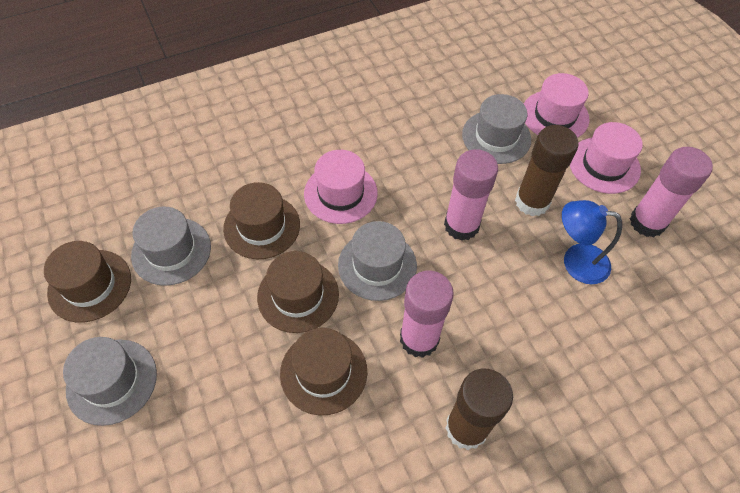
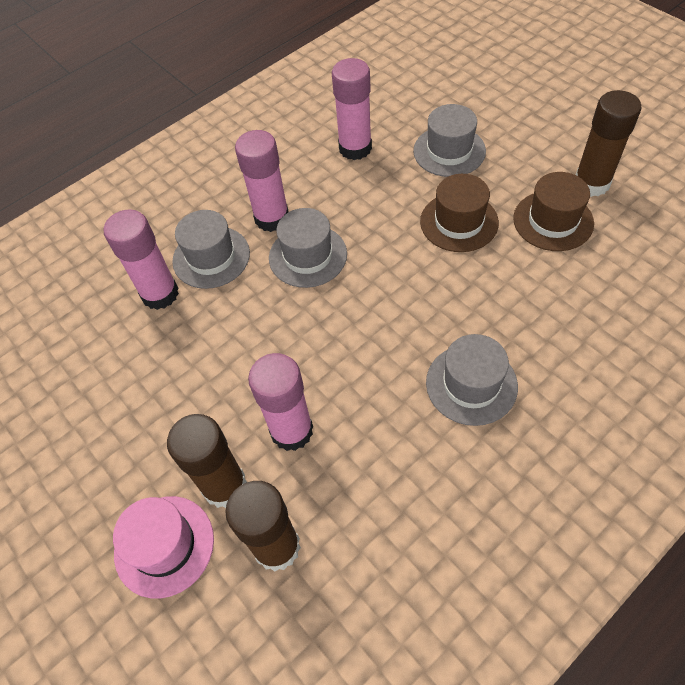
blue lamp: [562,200,622,284] = 1 -> none = 0
brown glue stick: [445,369,513,450] [515,125,578,216] = 2 -> [167,414,247,508] [225,481,301,572] [576,90,642,197] = 3
brown hat: [44,241,131,322] [223,182,300,259] [257,251,339,333] [280,328,367,415] = 4 -> [420,174,499,252] [513,172,594,251] = 2
pink glue stick: [400,271,454,358] [444,149,498,241] [630,147,713,237] = 3 -> [104,210,179,310] [235,130,289,232] [248,353,313,451] [332,58,372,160] = 4
pink hat: [304,150,378,224] [524,73,590,138] [570,122,643,194] = 3 -> [113,496,214,598] = 1

